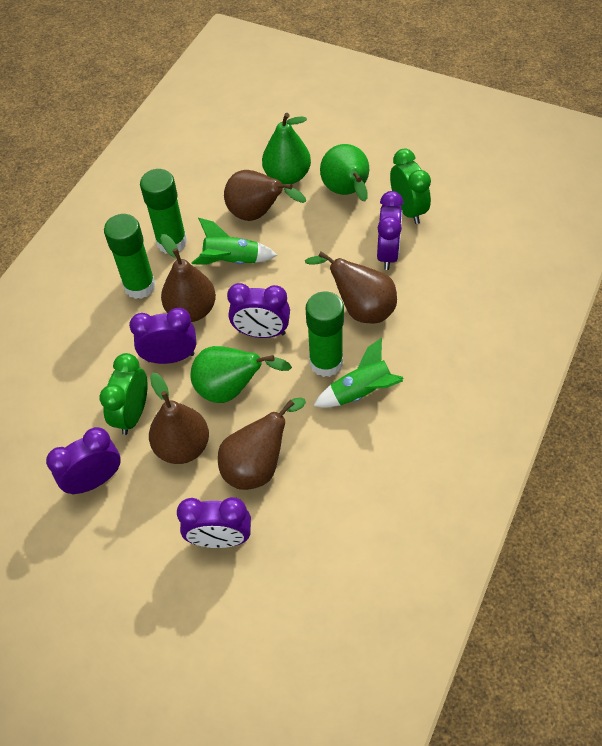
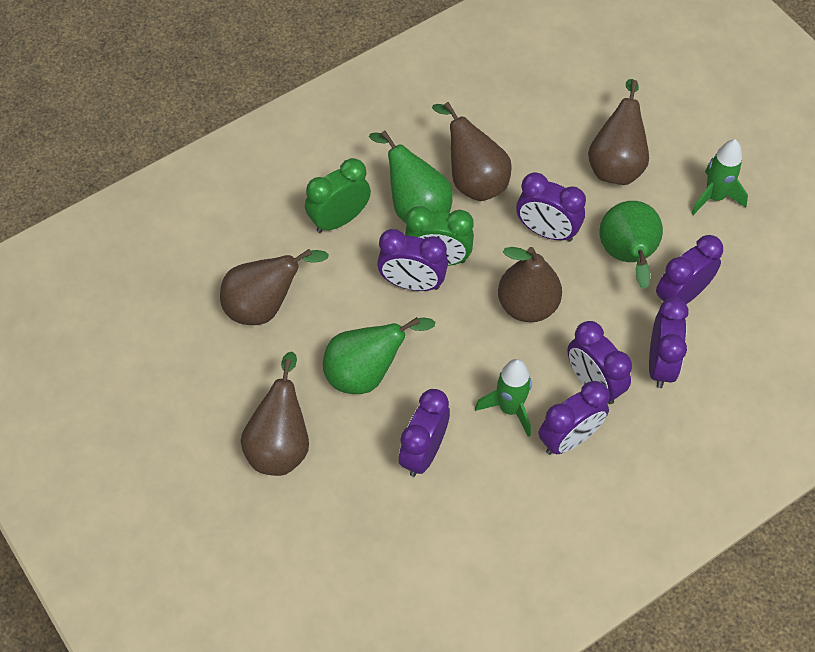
green glue stick: [104,214,156,299] [140,169,187,254] [306,291,344,377] = 3 -> none = 0
purple clock: [46,427,121,494] [129,308,197,364] [177,497,251,548] [227,283,290,338] [377,191,403,270] = 5 -> [377,229,448,291] [399,389,450,477] [516,172,586,242] [539,381,610,455] [567,321,632,404] [649,298,689,388] [656,235,723,304] = 7

